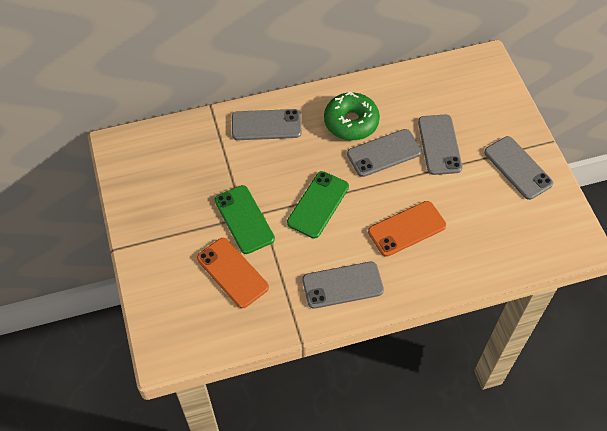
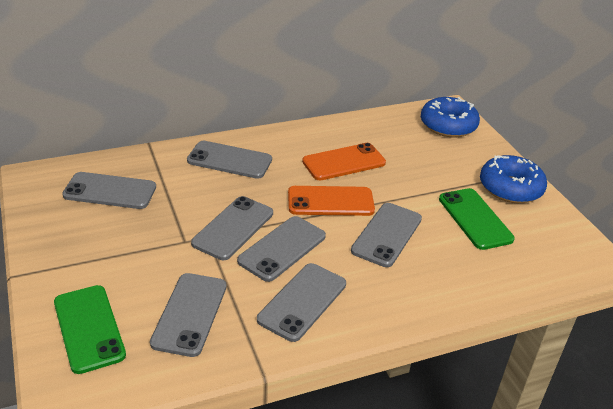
blue donut: none = 0 -> [421,97,480,137] [480,155,547,203] = 2
green donut: [324,92,380,140] = 1 -> none = 0
grey phone: [232,109,302,140] [303,262,384,309] [347,129,422,177] [418,115,462,175] [484,136,553,200] = 5 -> [62,172,156,209] [150,273,227,357] [187,141,272,179] [191,196,273,260] [237,216,326,282] [257,263,346,342] [351,203,422,267] = 7

